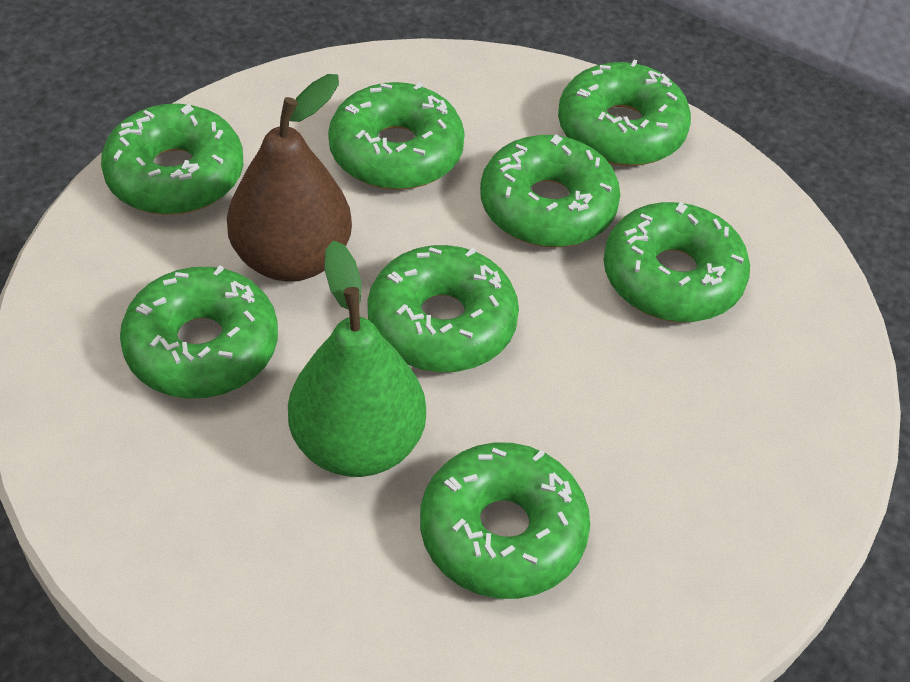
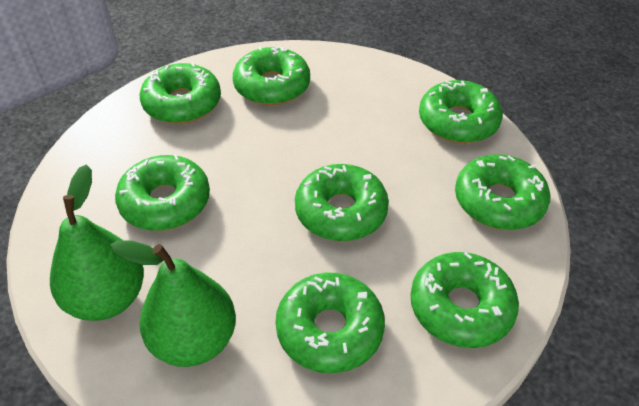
brown pear: [227,74,352,282] = 1 -> none = 0
green pear: [288,240,426,477] = 1 -> [50,164,144,321] [110,240,236,367] = 2

